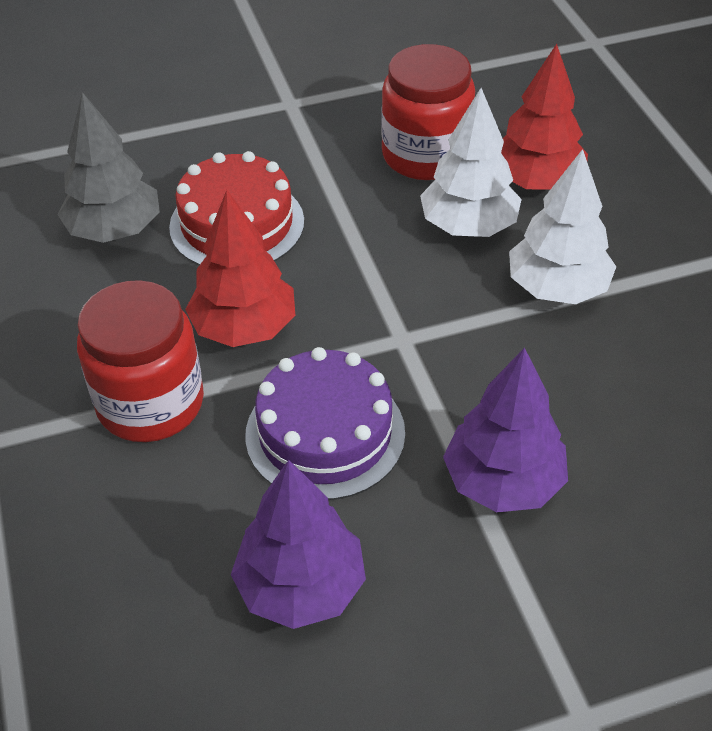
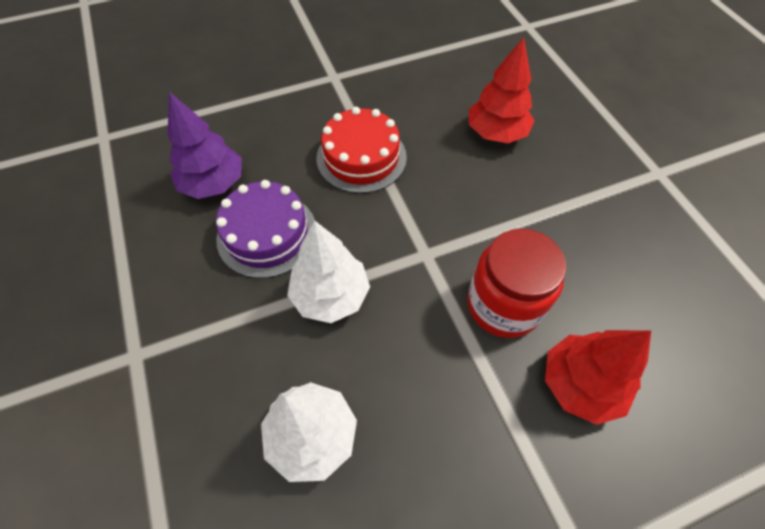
grey tree: [58,92,160,243] = 1 -> none = 0
purple tree: [231,460,366,629] [443,348,568,512] = 2 -> [167,92,242,199] = 1
red jar: [77,280,204,442] [381,44,475,180] = 2 -> [467,229,566,338] = 1

